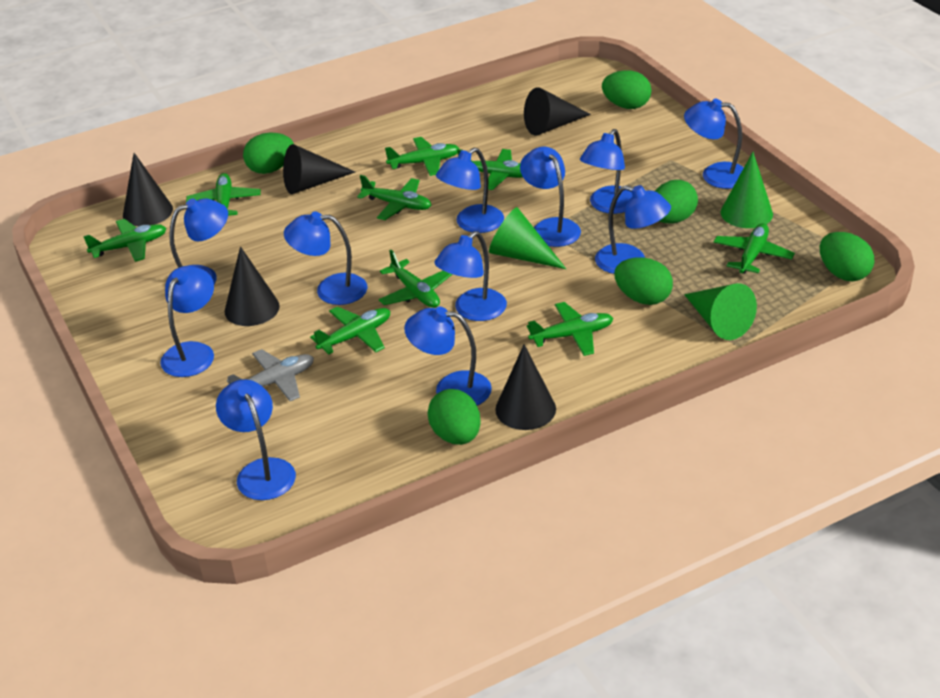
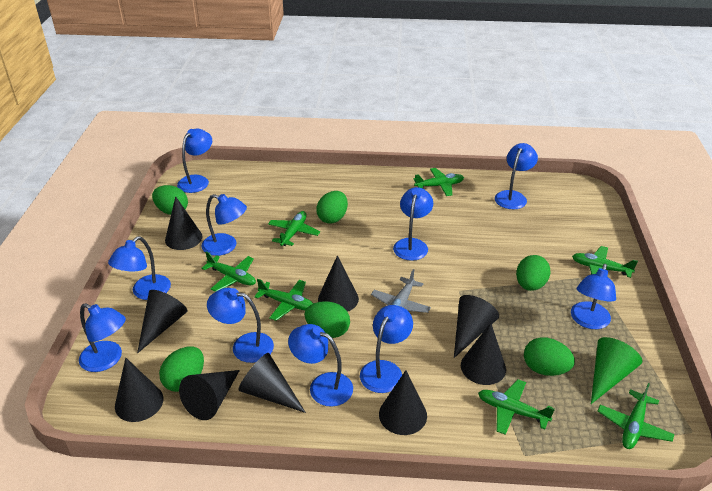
black cone: [123,153,173,226] [225,246,280,326] [283,144,355,194] [495,344,556,430] [524,87,591,136] = 5 -> [115,358,164,422] [137,290,188,353] [165,196,202,250] [179,370,240,420] [238,353,306,413] [318,255,359,312] [379,370,427,435] [454,295,499,358] [461,323,506,385] = 9
blue lamp: [160,266,214,377] [169,198,228,284] [216,379,296,500] [284,212,368,305] [404,307,492,406] [434,231,507,321] [436,148,504,233] [520,147,581,247] [580,129,633,214] [595,185,671,274] [684,98,744,189] = 11 -> [79,303,126,372] [108,236,171,300] [177,128,212,193] [201,194,247,256] [207,288,274,363] [288,324,353,407] [360,305,413,393] [393,187,433,261] [495,143,538,209] [571,264,616,329] = 10
green cone: [489,207,566,269] [684,283,757,340] [721,152,773,228] = 3 -> [591,337,642,404] = 1
green plane: [83,219,166,262] [186,173,261,216] [310,306,390,354] [357,175,431,220] [379,250,452,308] [385,137,460,176] [457,149,523,190] [527,302,613,356] [714,223,795,274] = 9 -> [201,251,256,292] [254,279,314,321] [268,211,320,246] [413,168,464,196] [478,379,555,435] [572,246,638,278] [598,383,675,449] = 7

